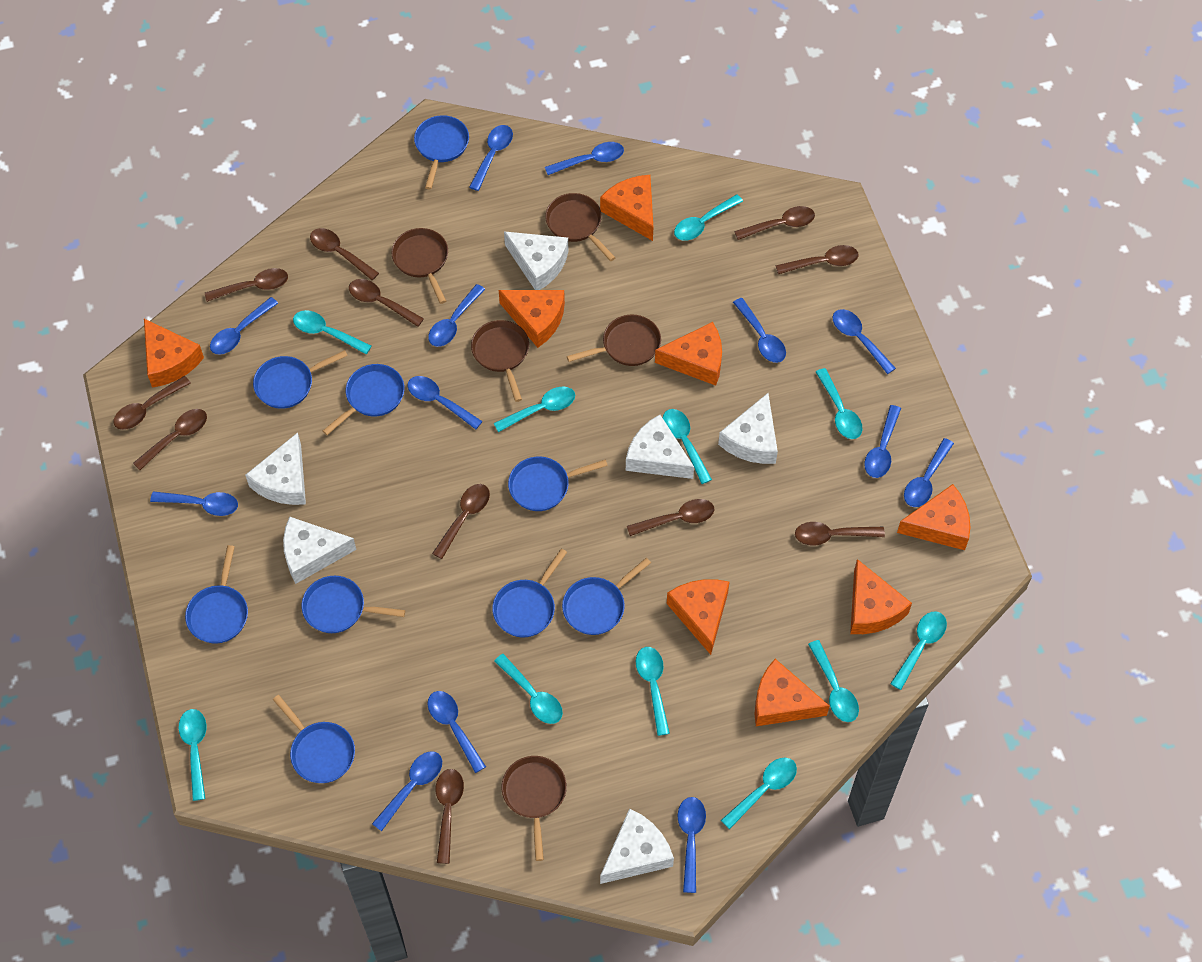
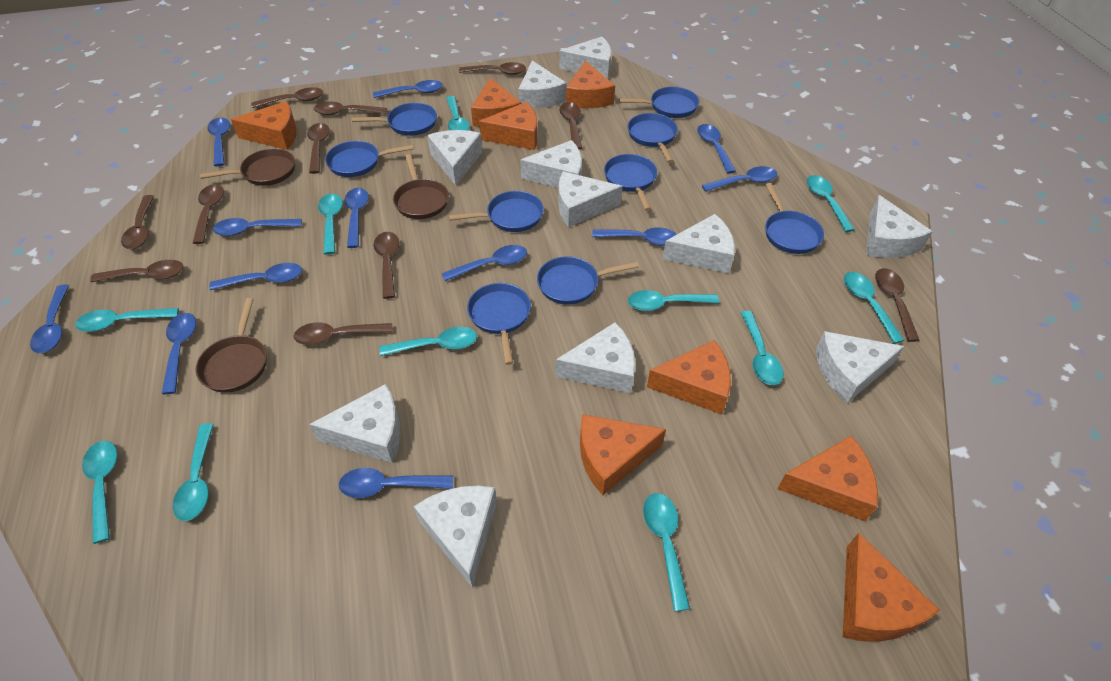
blue spoon: [150,491,238,516] [210,297,278,355] [372,752,442,831] [408,376,483,429] [428,284,485,347] [428,691,486,773] [469,125,513,191] [545,142,624,175] [677,797,706,893] [733,298,786,363] [833,309,896,374] [864,405,901,478] [904,438,954,507] = 13 -> [30,284,69,353] [162,313,196,394] [208,118,230,166] [209,263,302,290] [213,218,302,236] [339,468,453,498] [344,188,369,248] [373,80,443,98] [442,245,527,281] [592,227,677,246] [697,124,736,174] [702,166,777,192] = 12
brown pan: [391,228,448,304] [471,320,529,402] [502,756,567,861] [545,193,616,261] [567,315,661,366] = 5 -> [196,298,267,393] [200,148,295,186] [393,154,449,219] = 3
white cheese: [245,432,306,505] [283,516,356,584] [504,231,568,290] [600,808,674,884] [626,415,694,479] [718,393,778,464] = 6 -> [309,384,400,463] [414,486,497,588] [427,130,483,186] [518,61,567,108] [520,140,582,188] [556,322,635,393] [558,171,622,227] [559,37,611,79] [662,214,735,273] [816,331,904,403] [866,195,933,258] = 11

